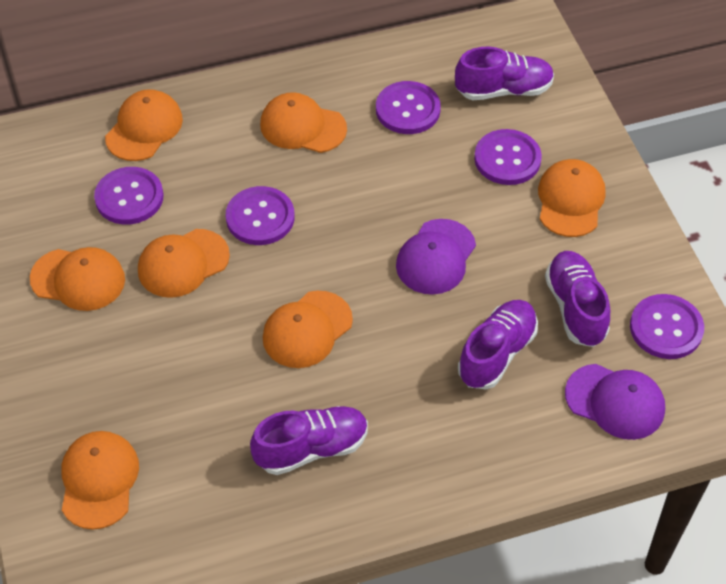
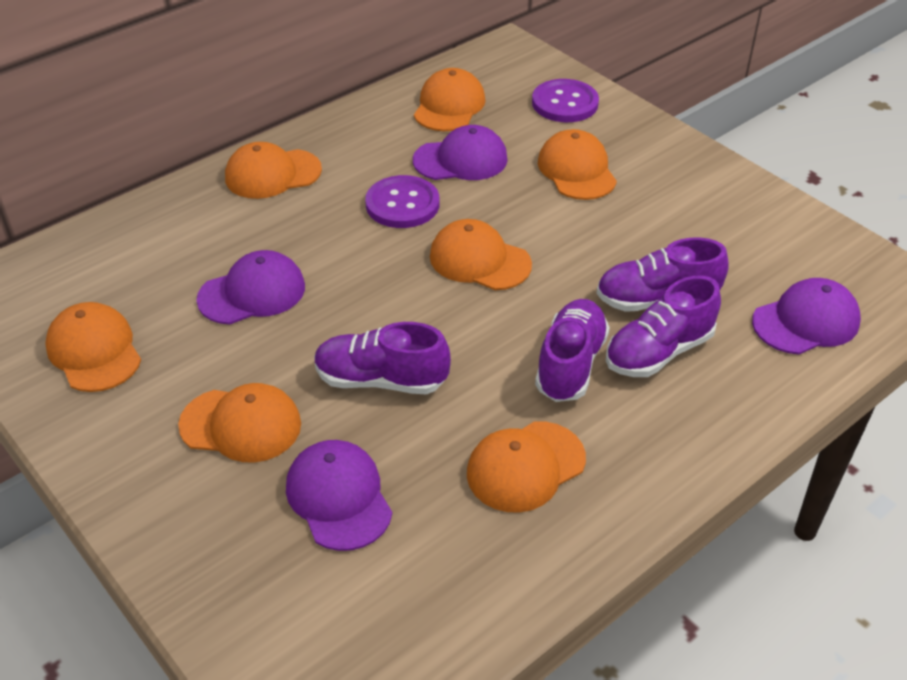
purple button: [94,167,164,225] [226,186,295,245] [376,81,441,134] [474,129,542,185] [630,294,704,359] = 5 -> [365,175,439,228] [532,79,599,122] = 2
purple cap: [396,219,476,295] [565,364,665,440] = 2 -> [197,250,305,325] [286,440,392,551] [413,125,508,180] [752,278,861,354] = 4

